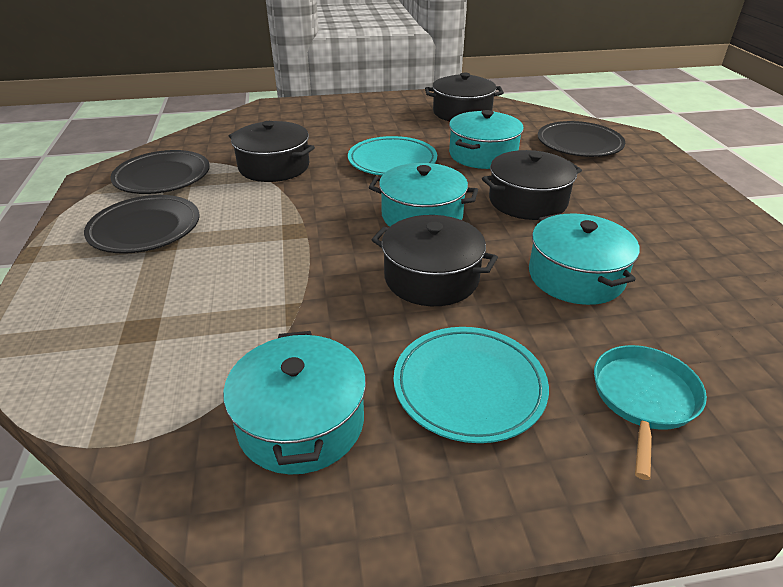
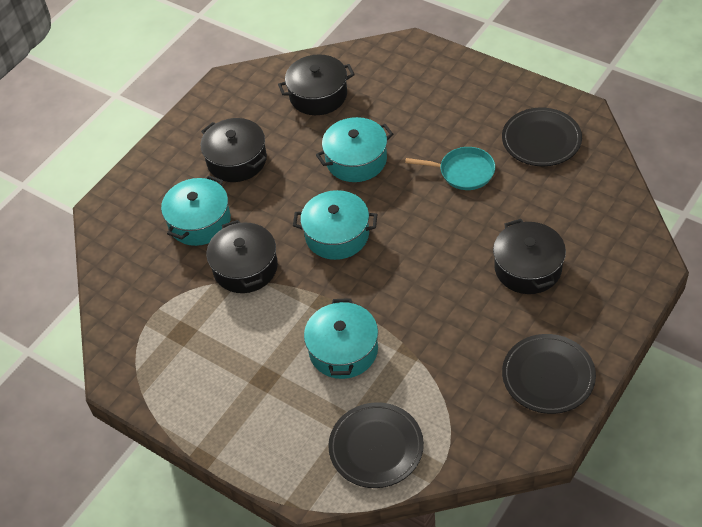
turquoise plate: [348,136,437,176] [394,327,549,443] = 2 -> none = 0

